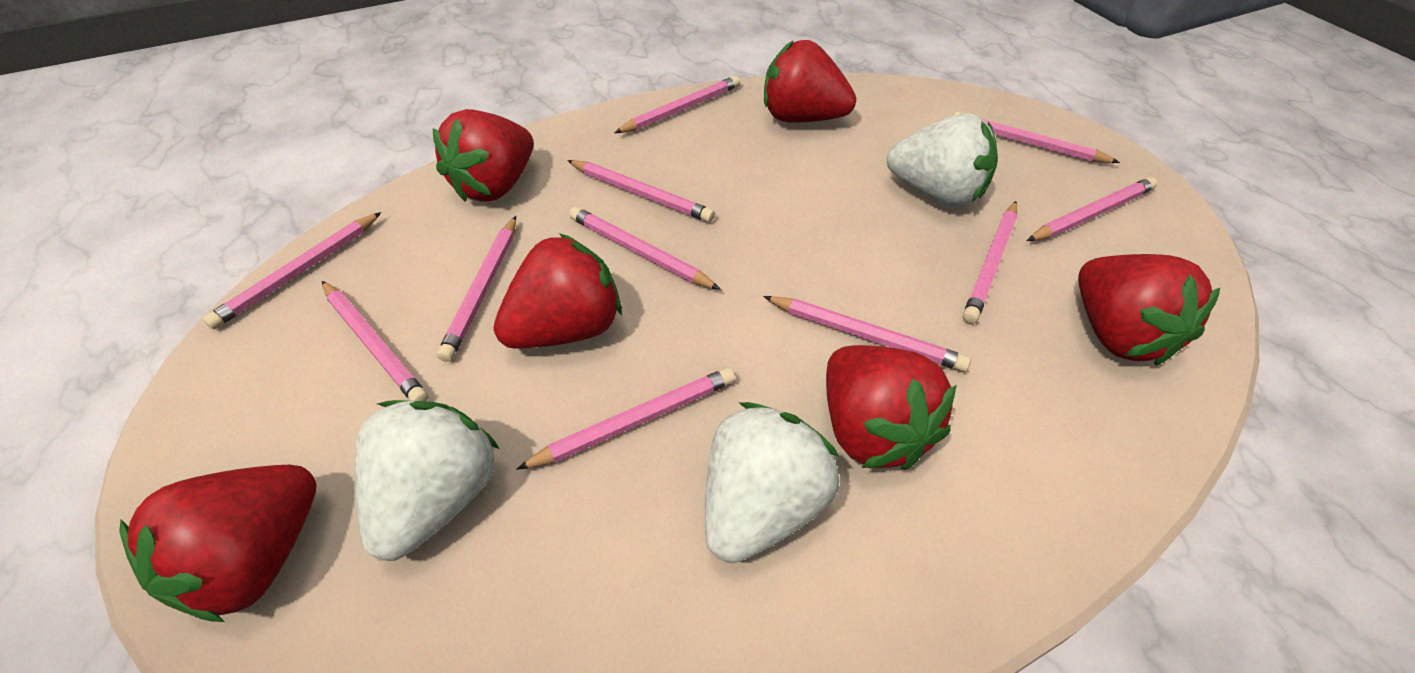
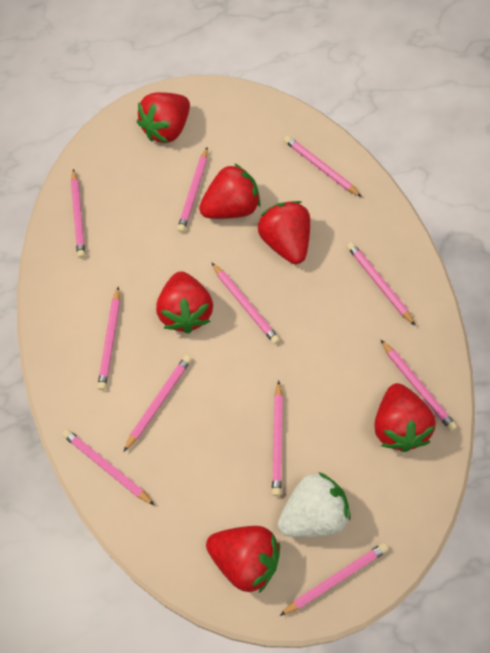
white strawberry: [355,400,499,561] [705,402,839,563] [887,113,998,207] = 3 -> [278,472,351,537] = 1

